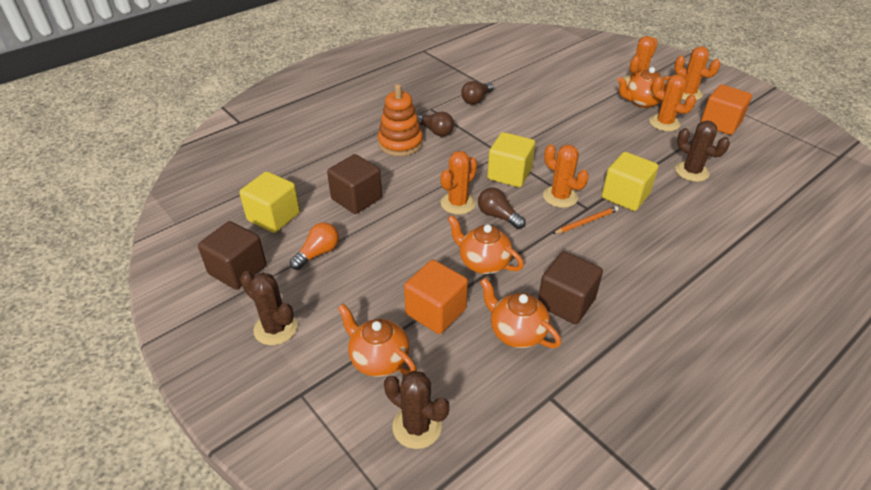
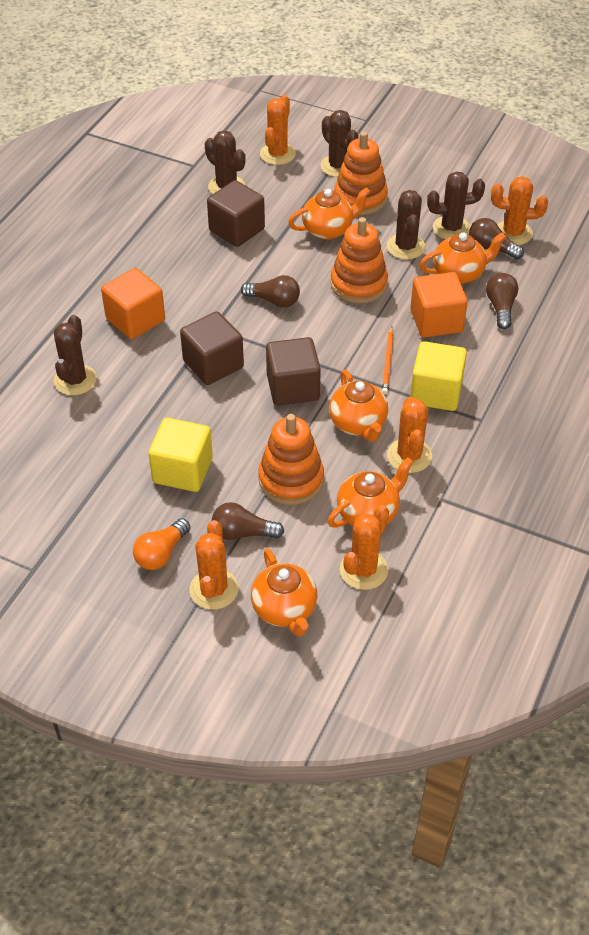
brown cactus: [240,271,297,345] [384,371,449,449] [675,121,730,182] = 3 -> [54,315,97,395] [205,130,246,194] [321,110,358,177] [387,190,425,259] [427,171,485,239] = 5
brown light bulb: [417,112,454,137] [461,81,494,104] [478,188,526,229] = 3 -> [212,502,284,540] [241,275,300,308] [469,218,524,259] [486,273,518,329] = 4
orange stacking toy: [378,84,423,156] = 1 -> [258,414,324,505] [331,217,388,303] [334,132,388,215] = 3
orange teapot: [338,304,417,377] [448,215,524,274] [480,278,561,348] [617,67,670,108] = 4 -> [251,548,317,636] [288,187,371,240] [328,457,414,528] [329,370,388,442] [420,232,506,284] = 5
yellow cube: [239,171,300,233] [487,132,535,187] [602,152,658,211] = 3 -> [148,418,213,492] [410,341,467,411] = 2

